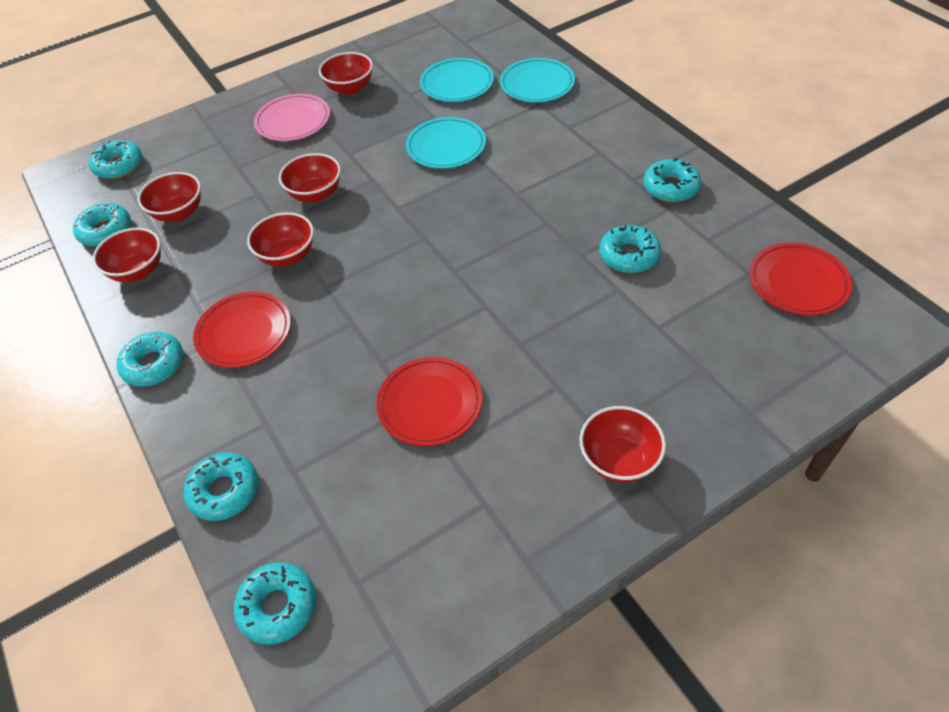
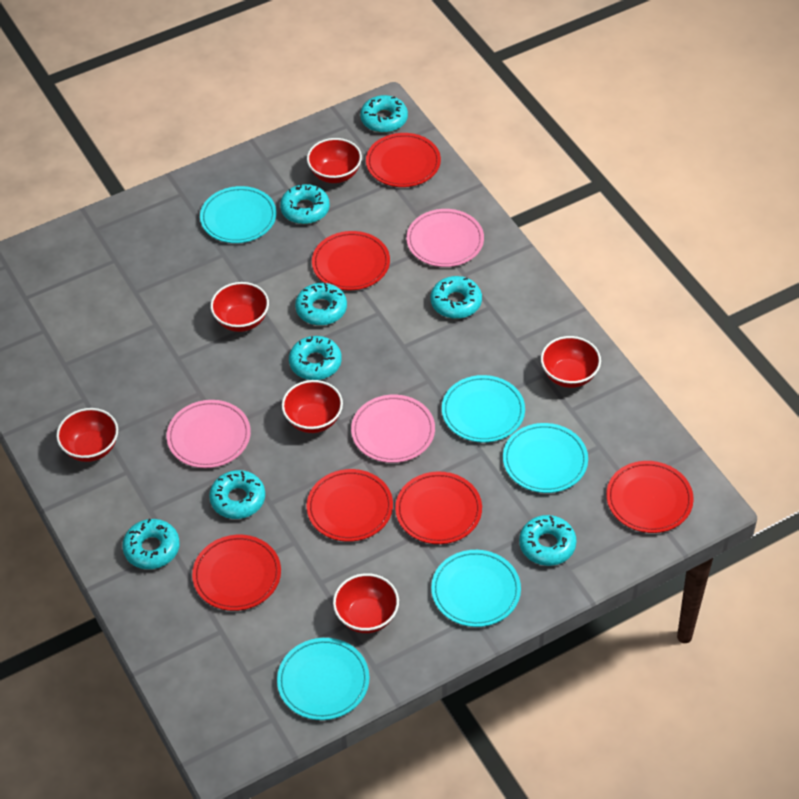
pink plate: [254,94,330,141] = 1 -> [167,400,251,468] [351,395,435,463] [406,209,484,267] = 3
red plate: [193,292,291,368] [376,357,482,446] [749,243,852,316] = 3 -> [192,535,281,611] [306,469,393,542] [312,231,390,290] [366,133,441,187] [395,472,482,544] [606,461,694,533] = 6
turquoise donut: [73,203,131,246] [89,140,142,179] [117,331,183,387] [184,452,258,521] [234,563,316,645] [599,225,661,273] [643,158,701,202] = 7 -> [122,519,180,569] [209,470,265,519] [280,184,330,224] [289,336,342,380] [295,283,347,325] [360,95,408,133] [431,276,482,319] [519,515,577,566] = 8
turquoise plate: [406,117,486,169] [420,58,494,102] [500,58,575,103] = 3 -> [200,186,277,243] [277,638,370,720] [431,550,521,627] [442,375,525,442] [503,423,588,493] = 5

